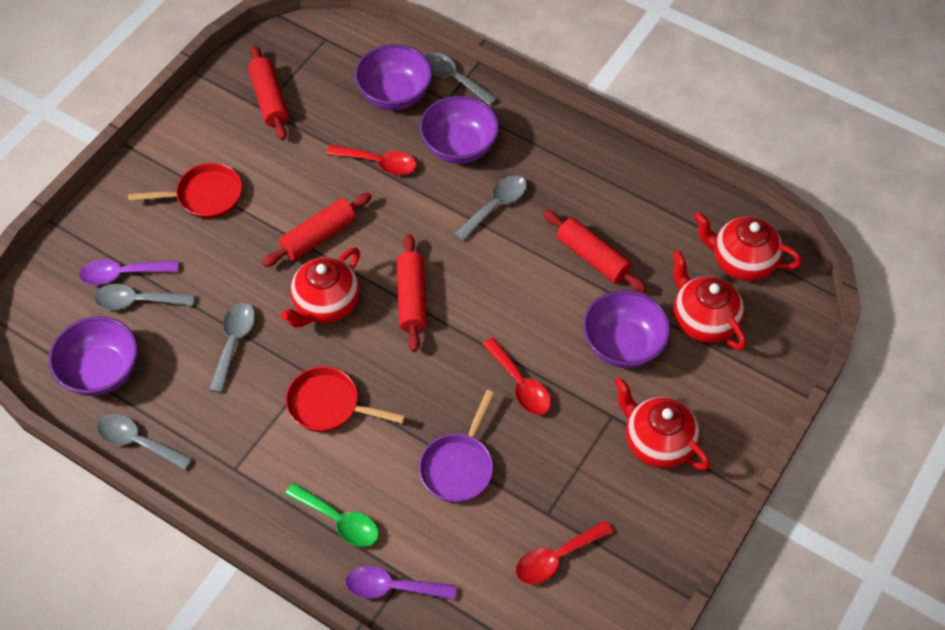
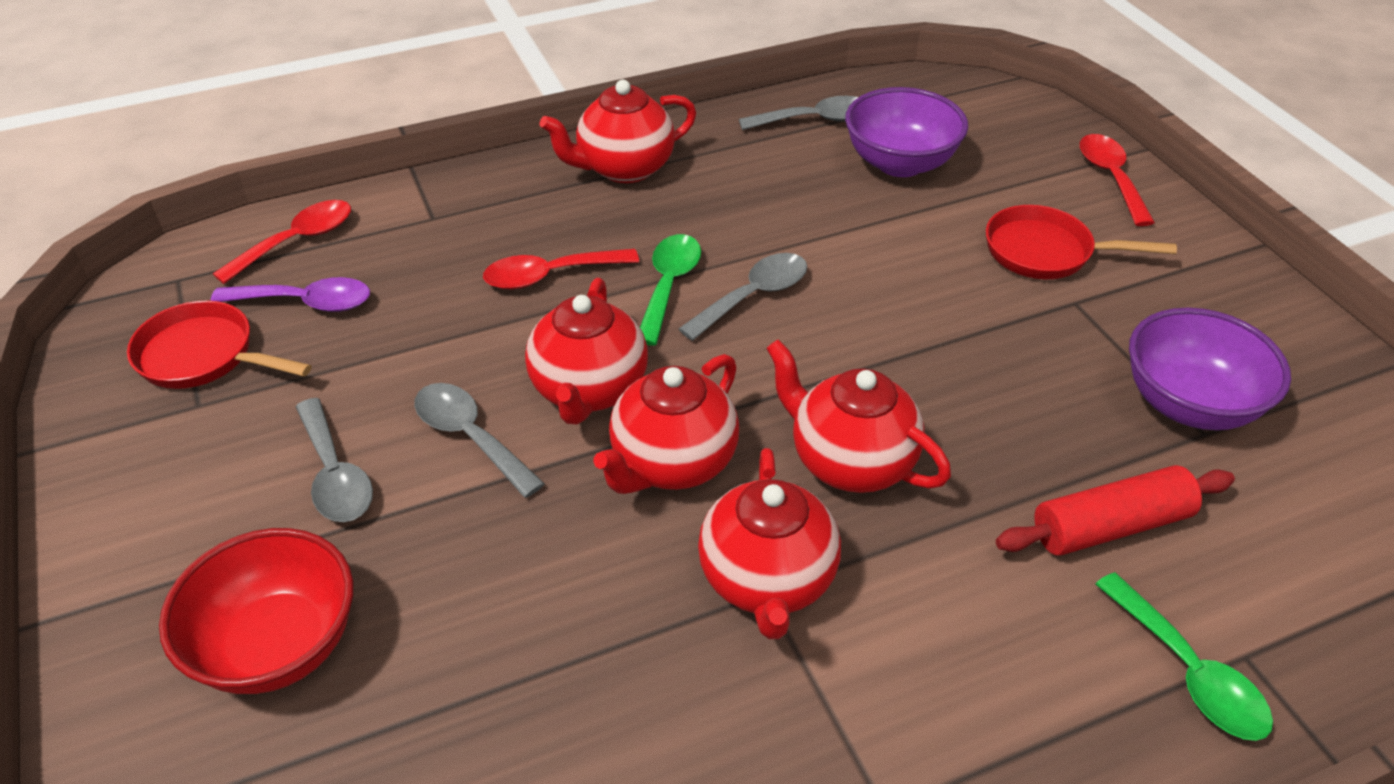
green spoon: [285,483,379,547] = 1 -> [640,234,701,345] [1095,572,1273,741] = 2
grey spoon: [94,284,194,310] [97,414,192,470] [209,303,255,393] [425,53,498,106] [454,175,527,241] = 5 -> [296,398,373,522] [414,383,545,498] [679,253,807,341] [739,96,858,130] = 4
purple bowl: [49,316,138,396] [355,44,432,110] [419,95,499,164] [583,290,671,368] = 4 -> [845,87,968,177] [1129,308,1291,430] = 2
purple pan: [419,390,495,503] = 1 -> none = 0
purple spoon: [79,259,179,285] [345,566,457,600] = 2 -> [210,277,370,312] = 1
red bowl: none = 0 -> [159,528,353,694] = 1
red rolling pin: [248,45,289,140] [262,193,372,267] [397,234,427,352] [543,210,646,292] = 4 -> [996,465,1235,555] = 1
red teapot: [281,247,360,328] [614,377,710,470] [672,250,746,350] [694,212,802,281] = 4 -> [525,278,648,424] [540,80,696,183] [593,354,739,494] [698,448,841,639] [766,339,951,493] = 5

